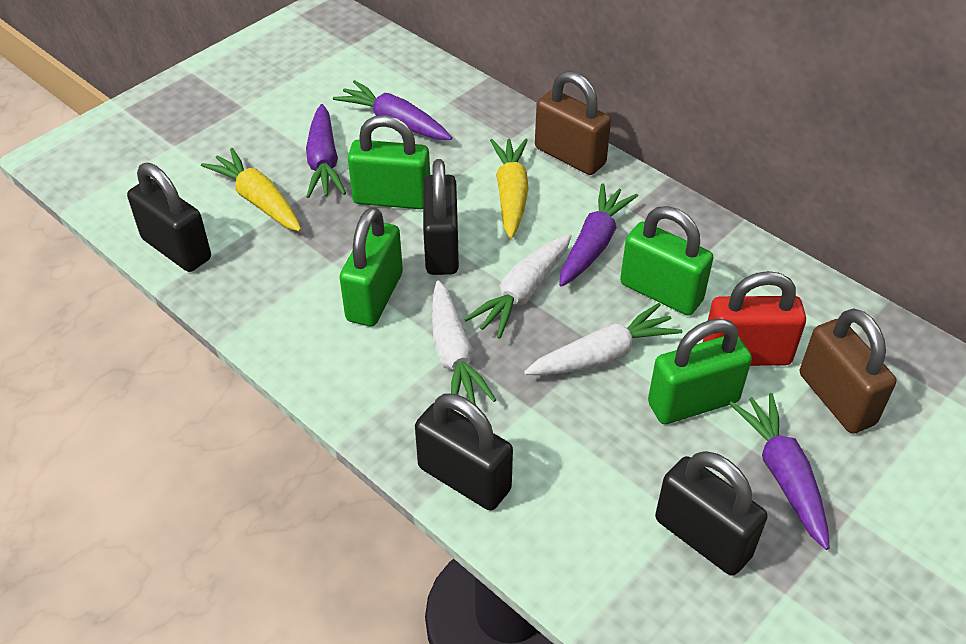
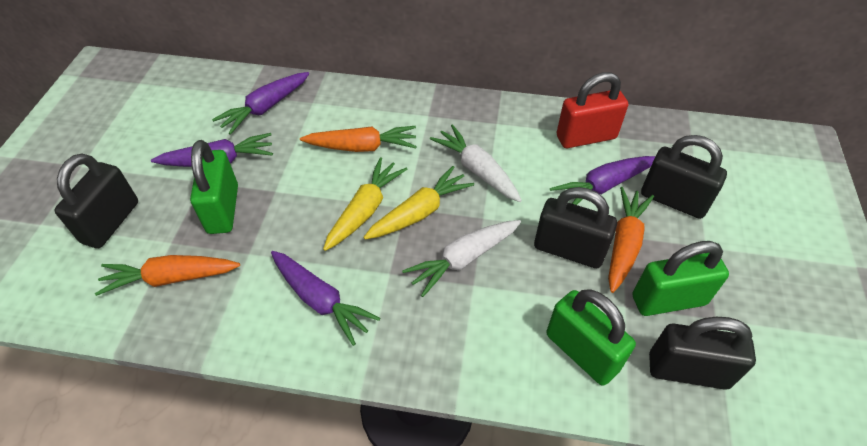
brown padlock: [535,71,611,175] [800,308,896,434] = 2 -> none = 0
green padlock: [339,207,403,327] [348,115,430,209] [620,206,713,315] [648,318,752,424] = 4 -> [190,140,238,234] [546,289,636,386] [632,241,729,316] = 3
orange carrot: none = 0 -> [95,255,240,296] [300,126,417,152] [608,187,654,293] = 3
white carrot: [432,280,496,410] [464,234,572,339] [524,303,682,375] = 3 -> [402,220,521,297] [430,124,522,202] = 2

